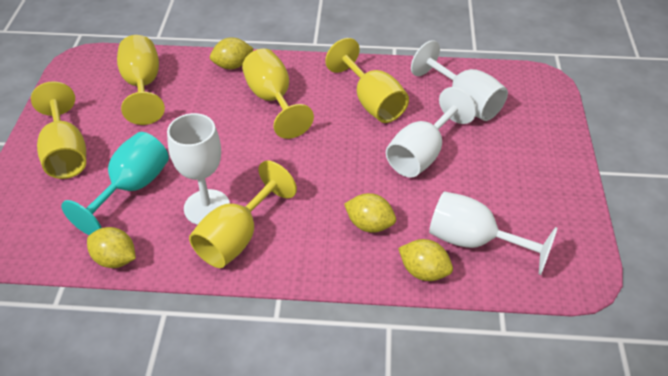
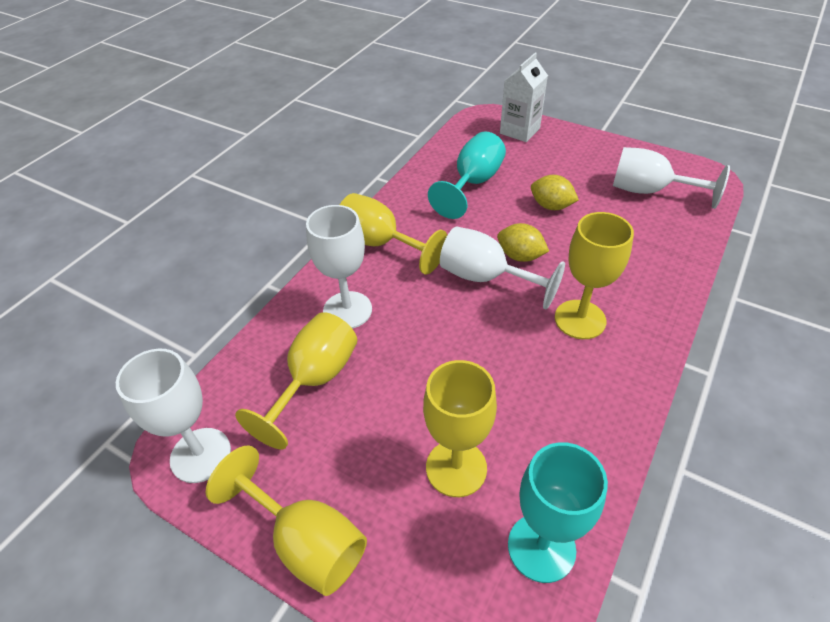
turquoise goblet: [61,132,169,235] = 1 -> [428,132,506,219] [508,442,608,583] = 2
white carton: none = 0 -> [500,53,548,142] = 1
yellow lemon: [87,227,136,268] [210,37,254,69] [344,193,396,233] [398,239,453,281] = 4 -> [497,223,549,262] [531,175,579,210] = 2

